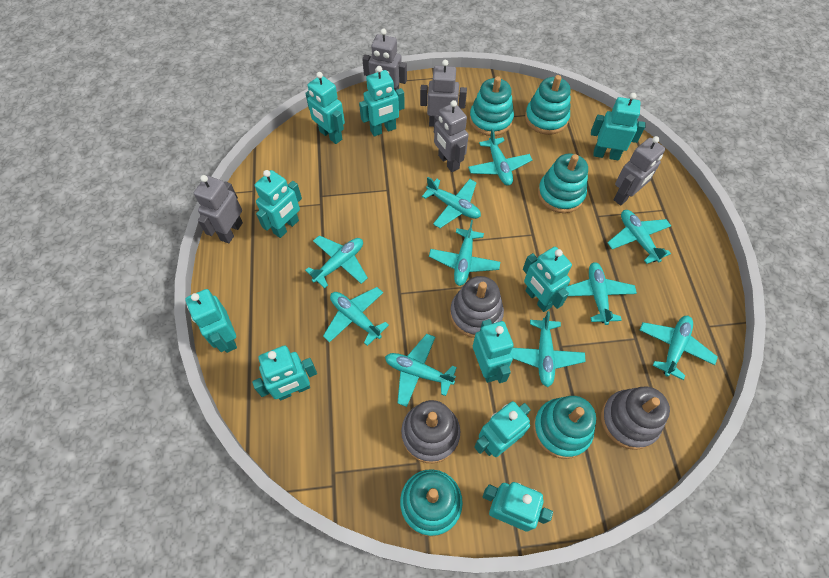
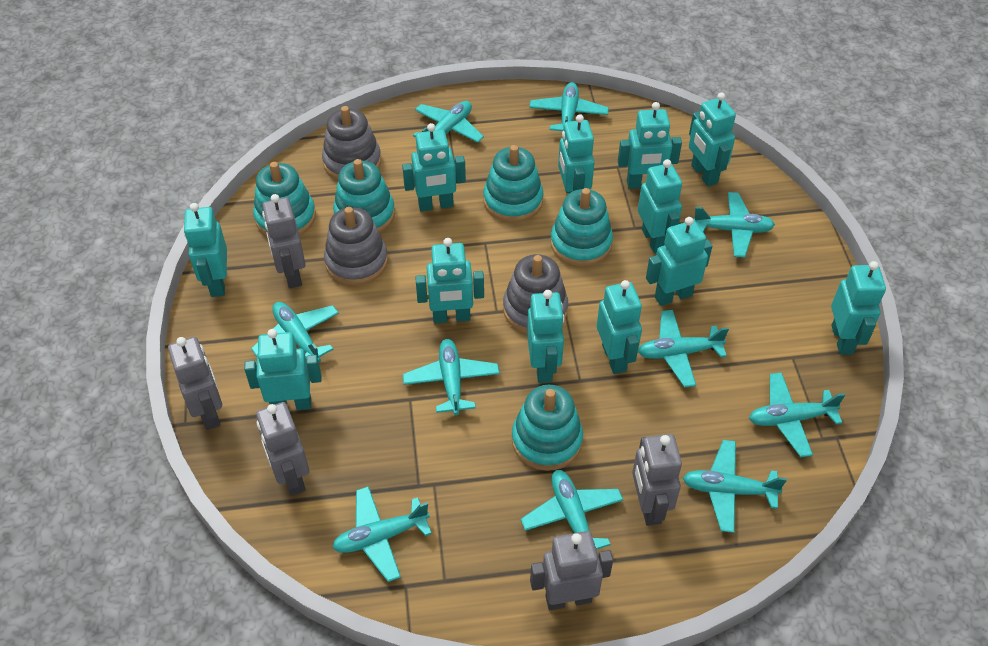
turquoise robot: [185,289,237,353] [252,345,317,400] [255,170,302,238] [305,72,345,144] [359,66,405,137] [473,319,514,383] [474,401,531,457] [483,482,553,532] [523,247,572,312] [591,93,646,161] = 10 -> [184,203,227,297] [244,329,322,410] [402,123,466,211] [415,238,484,323] [527,290,564,383] [558,114,594,193] [597,280,642,374] [618,102,682,189] [638,159,682,254] [646,217,712,306] [689,92,736,186] [831,261,886,355] = 12

